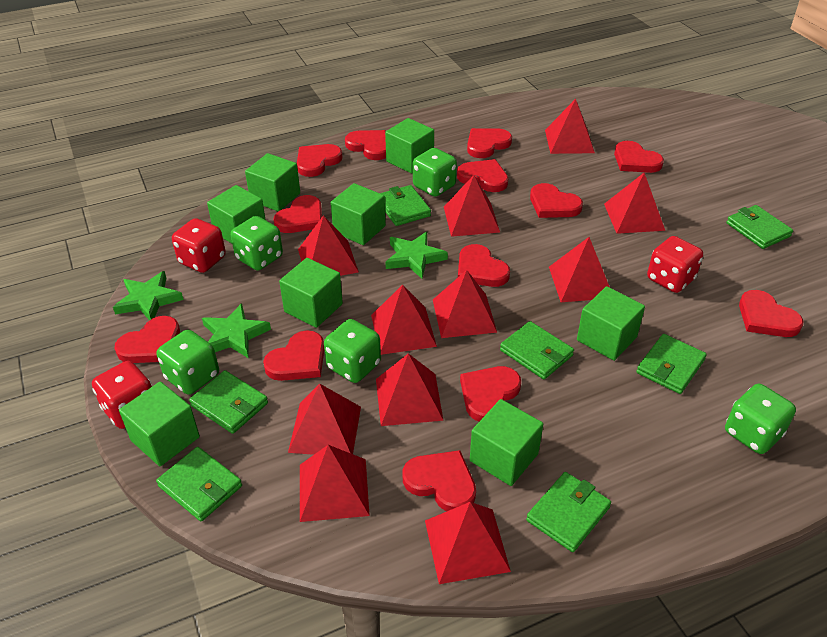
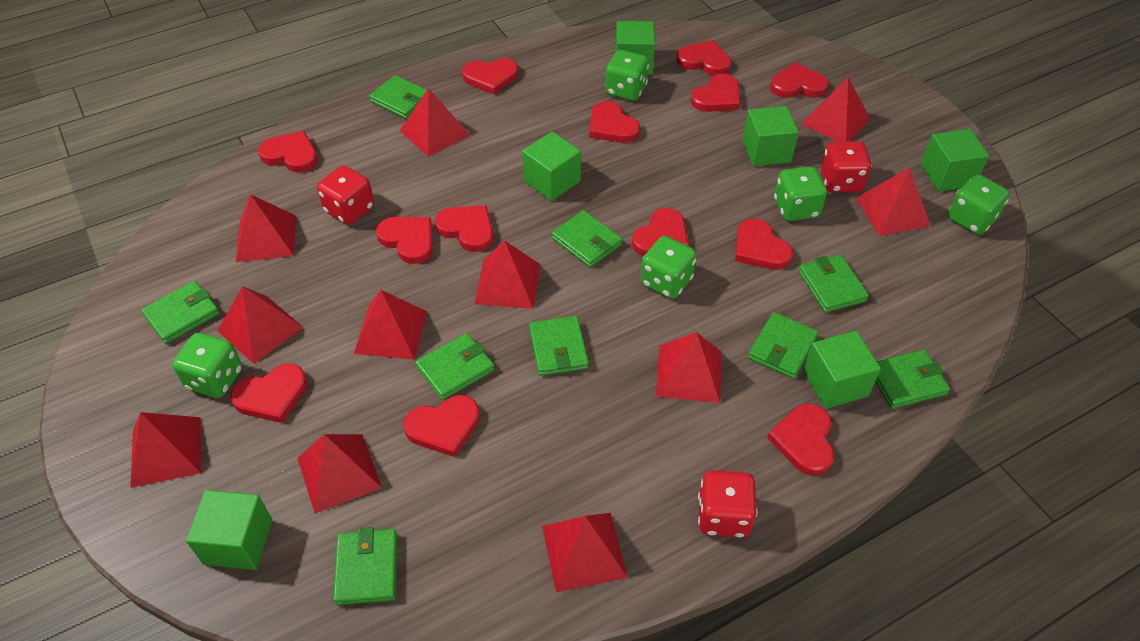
green cube: [119,381,200,466] [207,185,266,243] [245,153,300,212] [279,258,343,328] [331,183,386,245] [385,118,434,174] [470,399,543,486] [577,286,645,361] = 8 -> [186,490,272,570] [522,132,581,201] [615,21,655,74] [743,106,799,166] [803,331,881,409] [921,129,989,192] = 6
green star: [113,271,184,320] [202,303,271,358] [385,232,448,279] = 3 -> none = 0
green wallet: [156,447,242,521] [189,370,268,434] [380,185,431,226] [500,321,574,379] [526,472,611,552] [636,334,707,394] [727,205,793,249] = 7 -> [141,281,219,344] [333,527,397,605] [369,75,427,119] [415,333,494,400] [529,316,589,376] [552,210,622,267] [748,312,818,379] [798,255,869,313] [875,350,950,409] = 9

